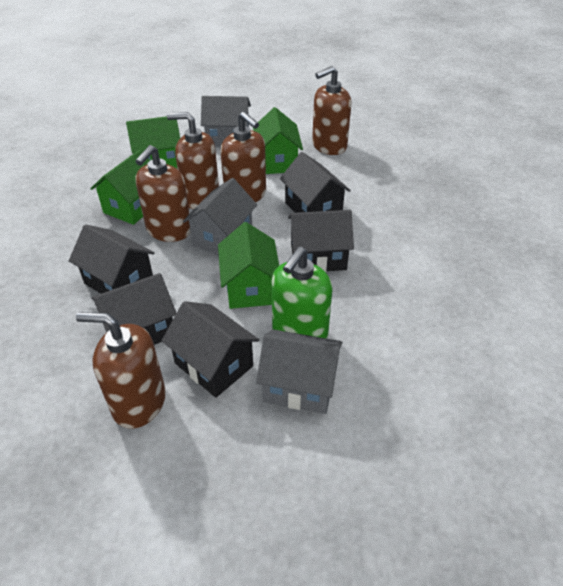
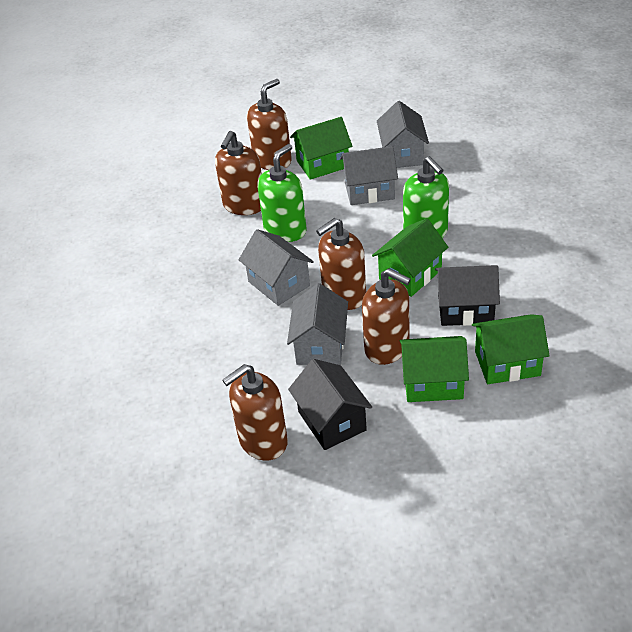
black house: [69,224,155,294] [91,273,176,345] [162,301,259,398] [280,152,351,213] [288,210,354,272] = 5 -> [288,359,372,450] [435,265,500,326] = 2
green soap dispenser: [271,247,332,339] = 1 -> [257,144,307,242] [403,156,449,238] = 2
grey house: [183,178,257,255] [201,96,251,147] [256,329,342,414] = 3 -> [239,229,314,306] [287,283,348,365] [340,146,398,205] [377,101,429,168] = 4

